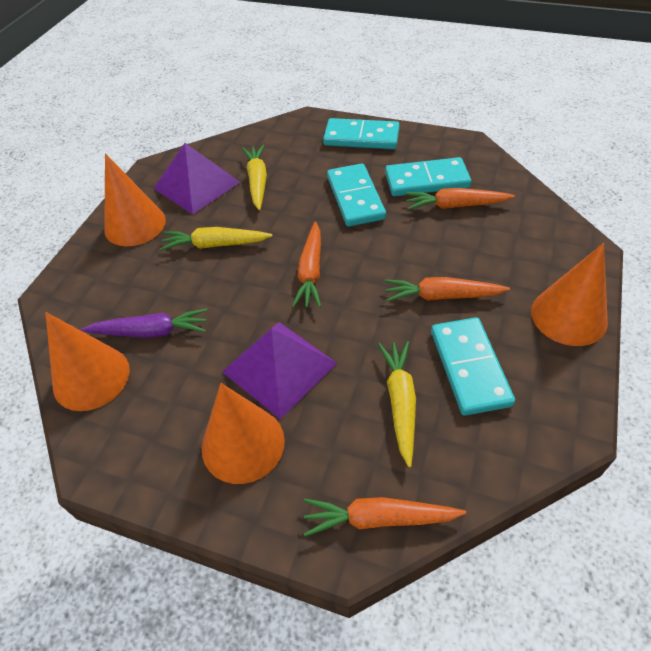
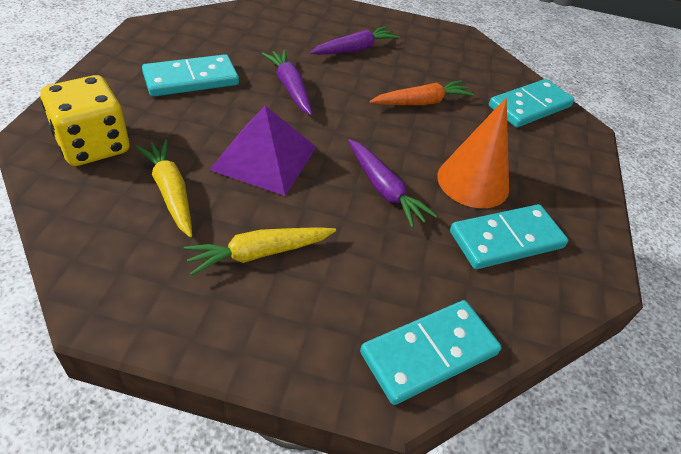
orange carrot: [292,222,321,308] [304,497,466,537] [385,277,510,302] [405,188,515,210] = 4 -> [370,80,474,105] = 1
orange cone: [45,312,130,411] [104,153,166,246] [202,383,285,484] [531,243,608,346] = 4 -> [437,98,509,208] = 1
purple carrot: [81,308,207,338] = 1 -> [262,50,312,115] [310,26,399,55] [348,139,437,228] = 3
purple pyramid: [153,143,240,214] [222,322,337,419] = 2 -> [210,106,316,196] = 1
yellow carrot: [160,227,272,250] [242,145,267,210] [378,341,416,467] = 3 -> [136,139,192,237] [184,227,336,276] = 2
yellow dice: none = 0 -> [40,75,129,166] = 1

